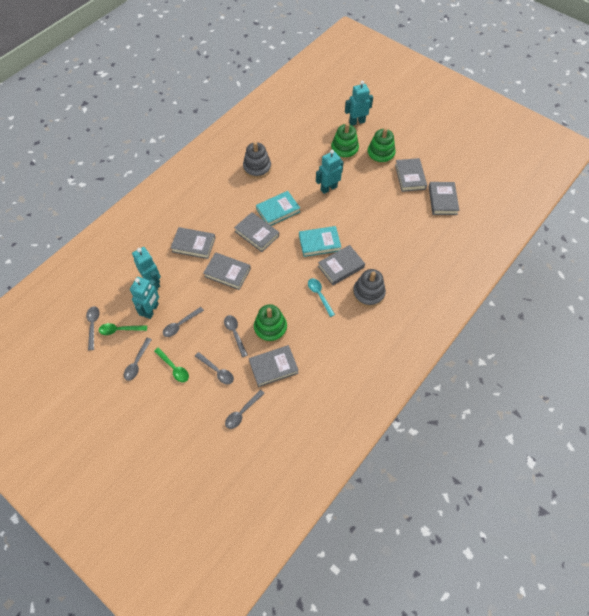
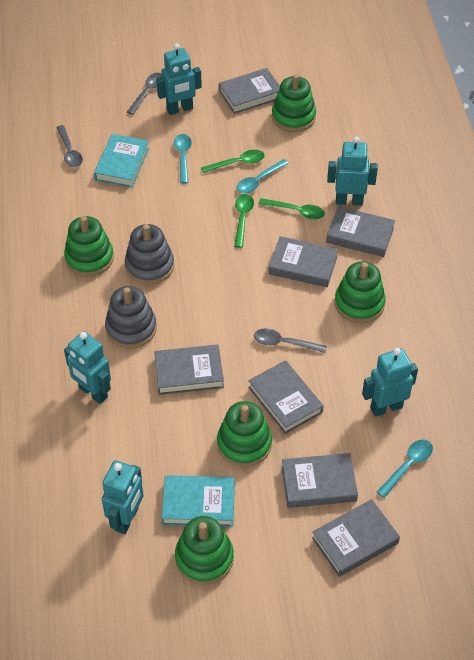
green spoon: [99,323,147,335] [154,347,189,382] = 2 -> [201,150,265,173] [234,194,254,248] [259,198,325,220] = 3
green stacking toy: [254,304,287,343] [331,123,359,160] [367,128,396,165] = 3 -> [64,216,114,277] [175,516,234,585] [217,401,272,467] [272,74,316,132] [334,261,386,323] = 5
grey spoon: [86,306,100,350] [124,338,152,381] [163,307,204,337] [195,352,234,384] [224,315,248,357] [225,390,265,429] = 6 -> [56,125,83,167] [127,73,162,115] [254,328,327,353] = 3
turquoise robot: [130,277,159,319] [132,247,161,288] [316,150,344,194] [345,81,373,126] = 4 -> [64,331,111,404] [102,460,143,534] [156,43,202,115] [327,137,378,206] [362,348,418,417] = 5
turquoise spoon: [308,278,335,317] = 1 -> [174,134,192,184] [236,159,289,194] [377,439,433,498] = 3

